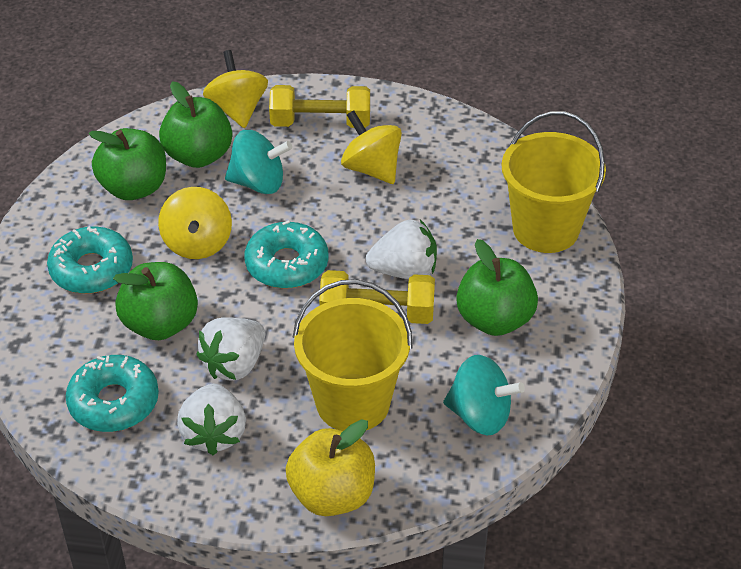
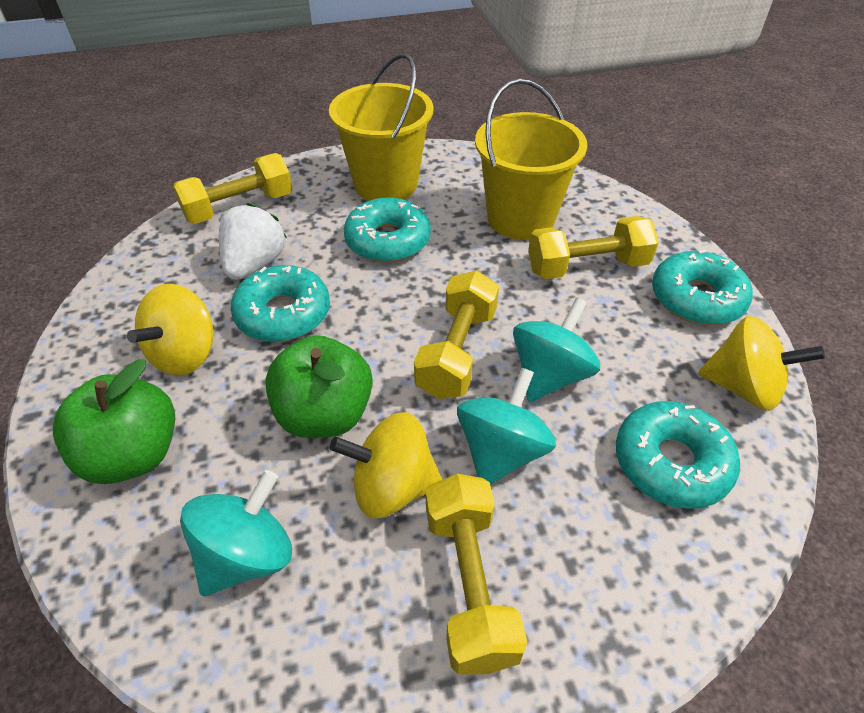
green apple: [88,128,166,200] [113,262,198,340] [159,81,232,168] [456,239,538,336] = 4 -> [53,359,175,484] [265,335,373,438] = 2
turquoise donut: [47,226,133,294] [66,355,159,432] [245,220,329,289] = 3 -> [231,265,330,342] [344,197,431,262] [616,401,740,509] [652,250,753,325] = 4
turquoise spinning top: [225,130,292,194] [443,355,525,435] = 2 -> [180,470,292,596] [457,368,556,485] [513,297,600,402] = 3
white strawberry: [177,384,246,455] [196,317,265,381] [366,220,437,279] = 3 -> [219,203,287,280] = 1
yellow apple: [286,419,375,516] = 1 -> none = 0
yellow dumbbell: [269,85,370,128] [319,270,435,324] = 2 -> [173,153,293,224] [414,270,499,399] [426,474,527,674] [528,216,659,279] = 4

